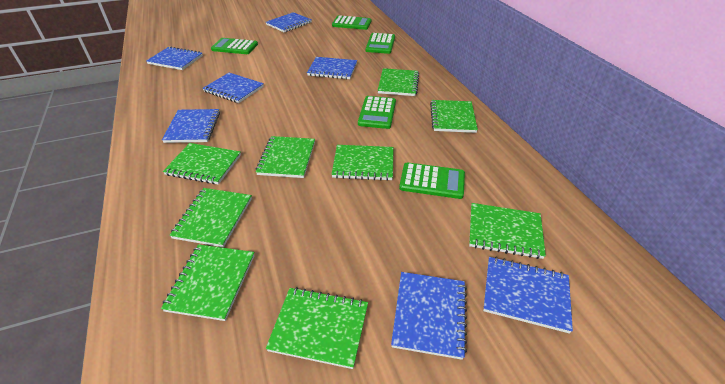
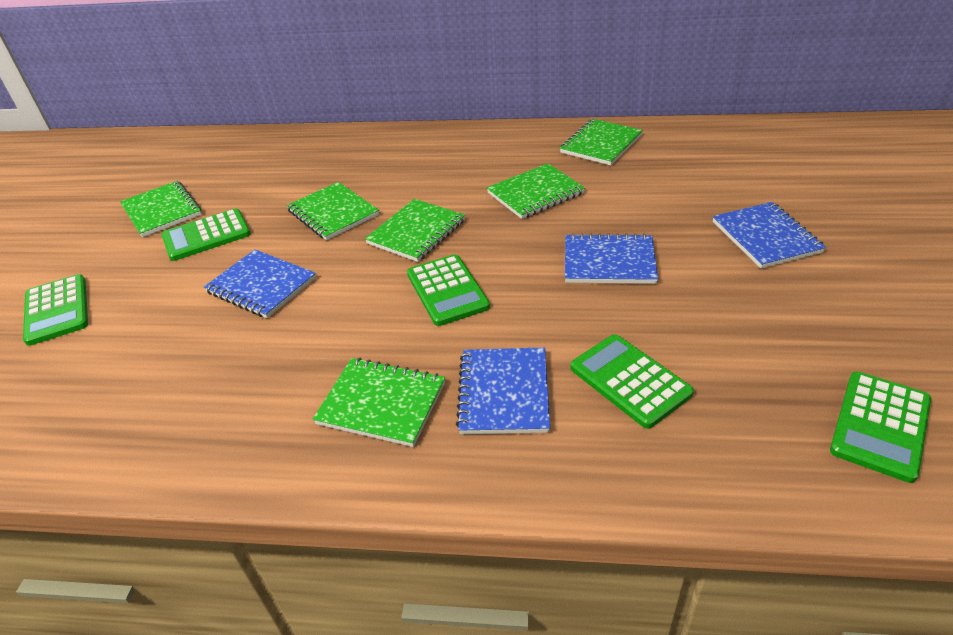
blue notebook: [146,46,203,70] [162,109,220,143] [203,73,264,103] [266,12,312,32] [307,57,357,79] [391,272,467,360] [483,257,573,333] = 7 -> [204,249,316,318] [456,347,550,434] [565,233,658,284] [713,202,826,269] = 4
green notebook: [161,244,255,321] [163,143,241,185] [169,188,252,247] [256,136,315,178] [266,287,368,369] [331,145,394,181] [378,68,419,96] [430,100,478,133] [469,203,546,259] = 9 -> [120,181,202,237] [287,182,379,240] [313,358,445,447] [365,199,465,262] [487,164,585,219] [560,119,643,165] = 6

